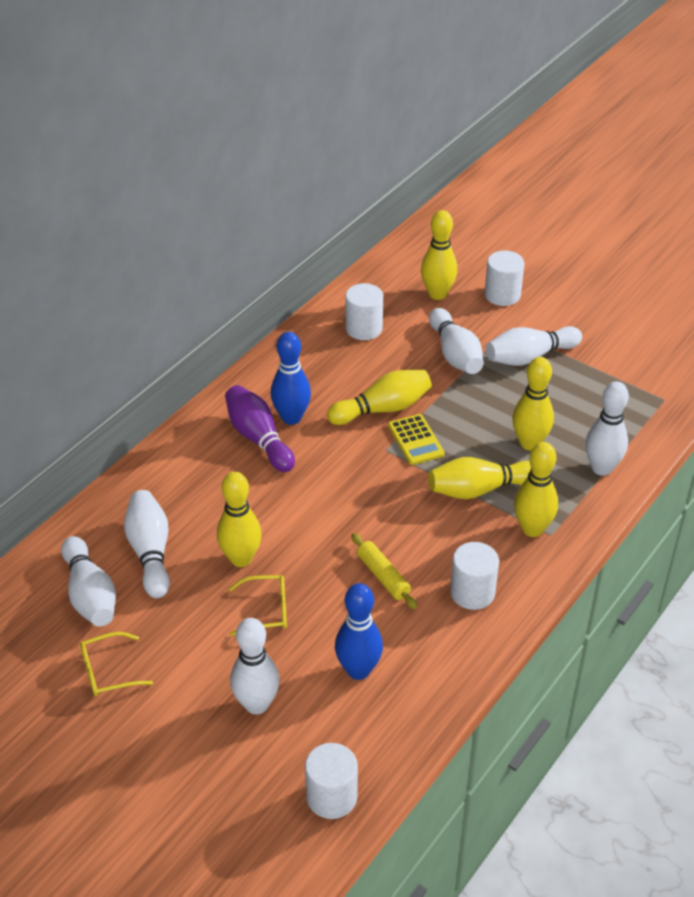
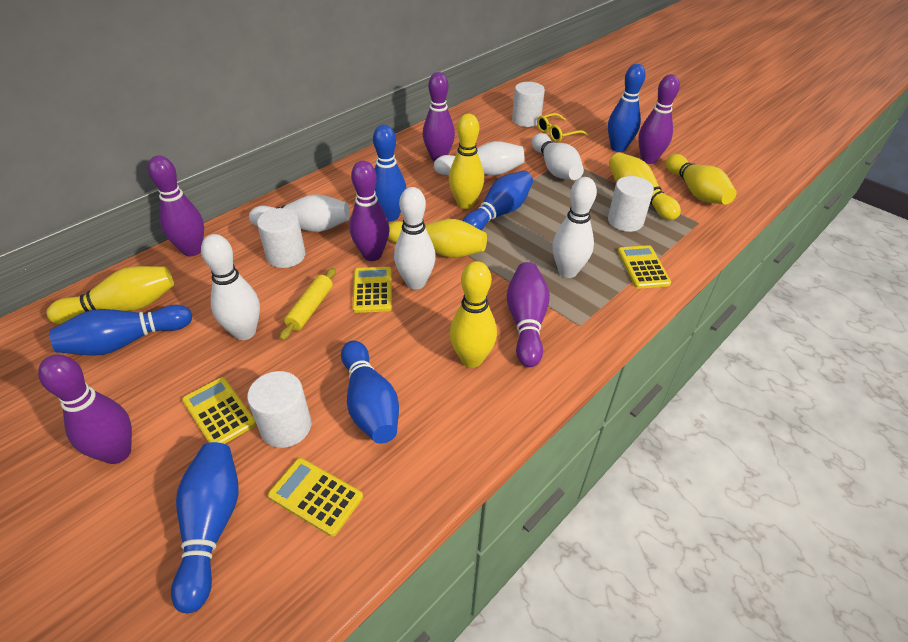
blue bowling pin: [271,332,311,425] [335,583,383,680] = 2 -> [49,305,192,356] [171,442,239,614] [341,341,399,444] [373,125,406,222] [463,171,533,230] [608,64,645,152] = 6
purple bowling pin: [225,385,295,472] = 1 -> [38,354,132,464] [148,155,204,256] [350,161,390,261] [423,72,455,162] [507,262,550,367] [638,74,680,164] = 6
yellow calculator: [388,414,444,465] = 1 -> [182,377,256,444] [268,458,363,537] [352,267,392,313] [618,245,671,289] = 4
yellow glasses: [80,632,153,697] [229,575,287,636] = 2 -> [537,113,589,142] = 1

